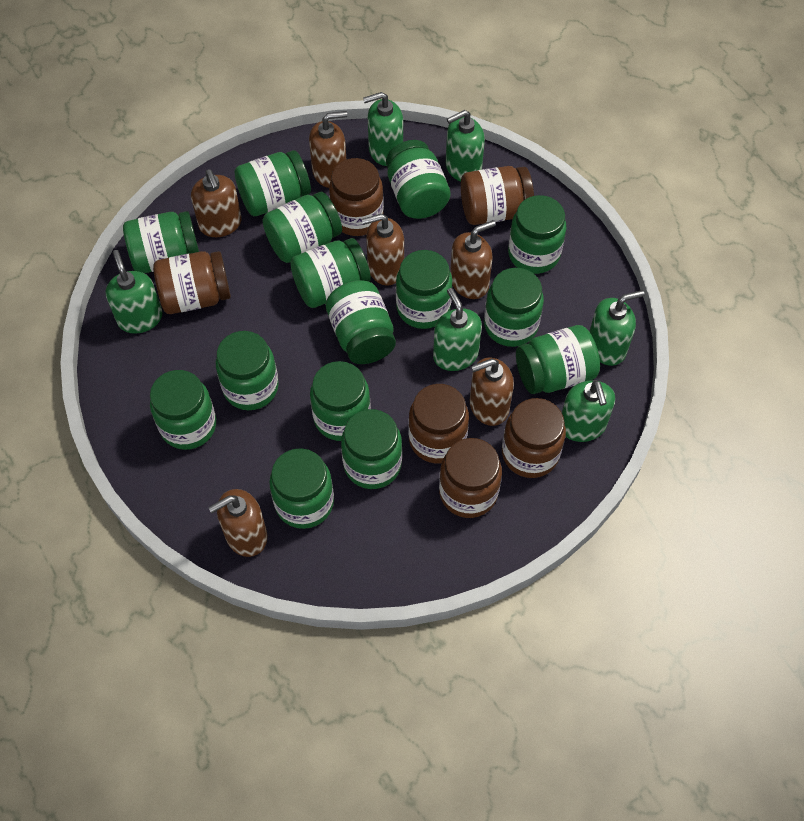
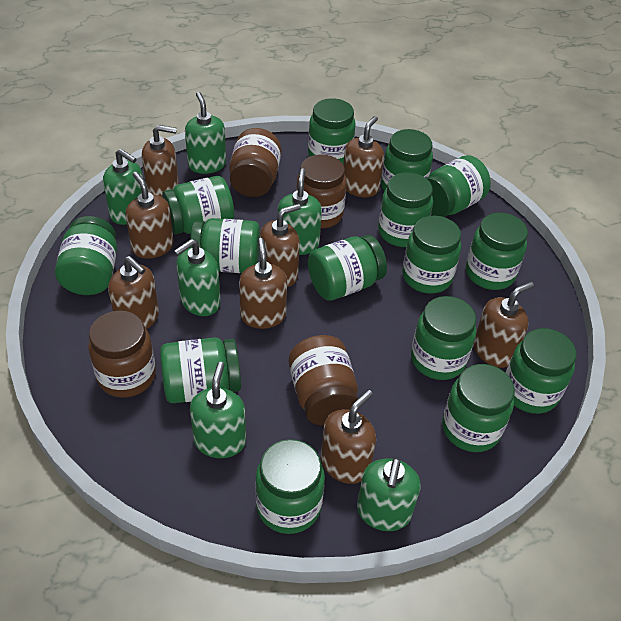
brown jar: [153,251,231,314] [329,158,384,236] [408,384,469,464] [439,438,502,518] [461,166,534,225] [502,398,566,478] = 6 -> [88,311,156,398] [229,128,281,197] [289,335,358,425] [296,155,347,229] = 4
brown soap dispenser: [191,170,242,237] [208,489,267,557] [309,111,347,188] [361,214,404,286] [450,220,496,299] [470,357,514,426] = 6 -> [108,256,159,329] [125,172,174,259] [142,125,179,197] [239,238,287,329] [260,204,301,287] [321,390,376,484] [343,116,384,197] [473,282,534,368] = 8

